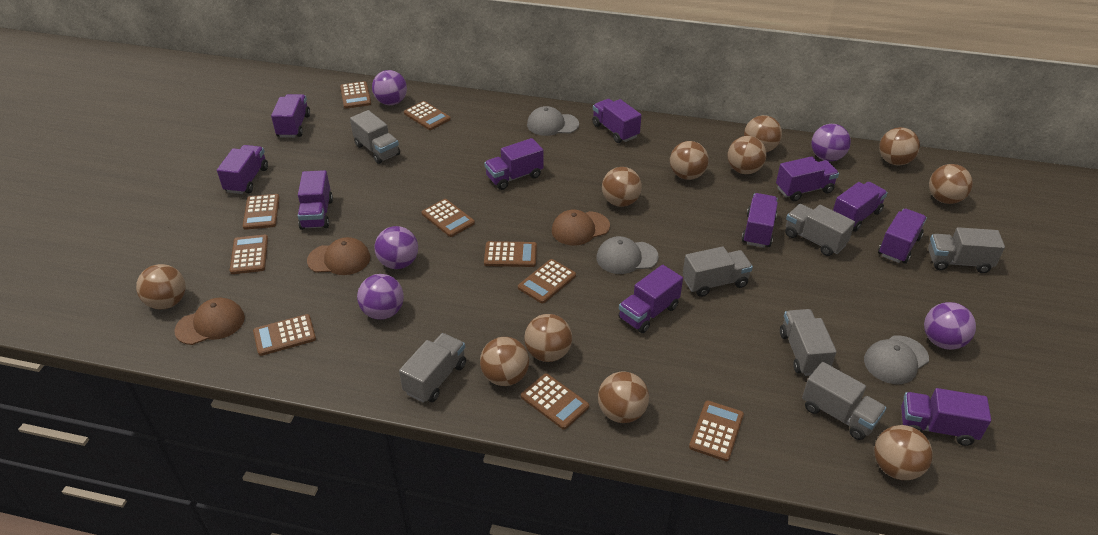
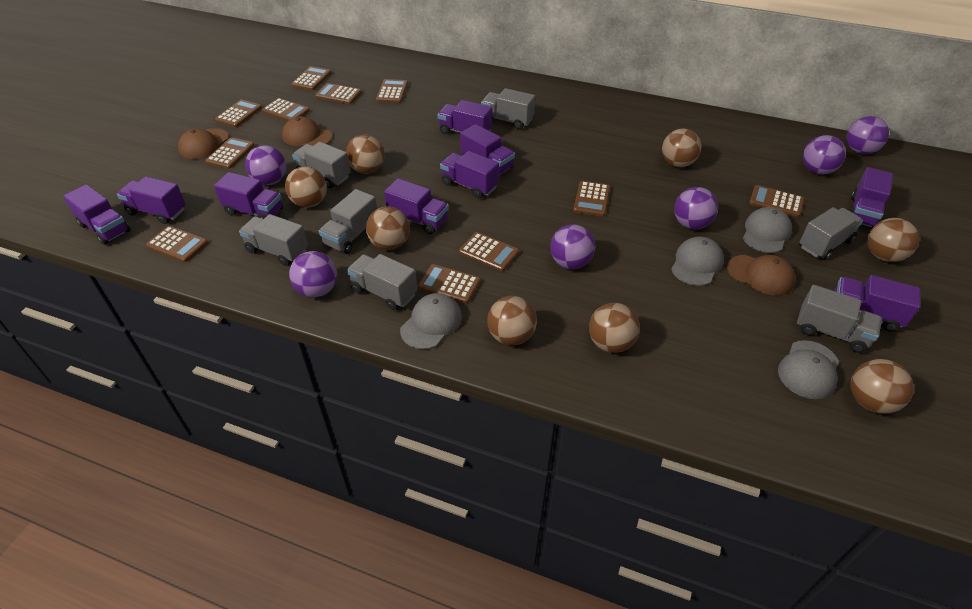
brown ball: [136,264,186,309] [480,337,529,386] [524,314,572,362] [598,371,649,423] [602,167,642,207] [670,141,709,180] [728,136,767,174] [744,115,782,152] [874,425,933,480] [879,127,920,165] [929,164,973,204] = 11 -> [285,166,327,207] [346,135,385,174] [366,207,410,250] [487,296,537,345] [589,303,640,353] [662,129,701,167] [851,359,914,414] [868,218,919,262] = 8
brown calculator: [230,235,268,274] [243,194,280,230] [253,314,316,356] [340,81,371,109] [404,101,451,130] [422,199,475,237] [484,241,537,267] [518,259,576,304] [521,374,589,429] [689,401,744,461] = 10 -> [146,226,208,262] [205,137,255,169] [215,99,262,127] [262,98,310,121] [291,66,331,90] [315,83,362,104] [376,79,408,103] [418,264,481,303] [459,232,519,271] [573,181,610,216] [749,185,804,217] = 11
grey cap: [527,106,579,136] [596,236,659,274] [864,335,929,384] = 3 -> [400,293,462,349] [671,236,724,286] [743,207,792,253] [778,340,839,399] = 4
purple ball: [357,274,404,320] [372,70,407,105] [375,226,418,269] [811,124,851,162] [924,302,976,350] = 5 -> [245,145,286,185] [289,251,337,298] [550,224,595,269] [674,187,718,229] [803,135,846,174] [847,116,889,154] = 6
purple truck: [217,145,268,194] [271,94,310,138] [298,170,333,230] [484,138,544,190] [592,99,642,143] [618,265,683,333] [742,193,778,248] [776,156,839,201] [833,182,888,232] [878,208,927,264] [901,388,991,446] = 11 -> [63,184,130,245] [117,176,186,224] [214,172,283,219] [384,178,449,234] [437,100,492,134] [440,151,499,198] [460,124,515,175] [834,275,920,332] [850,167,893,228] = 9

